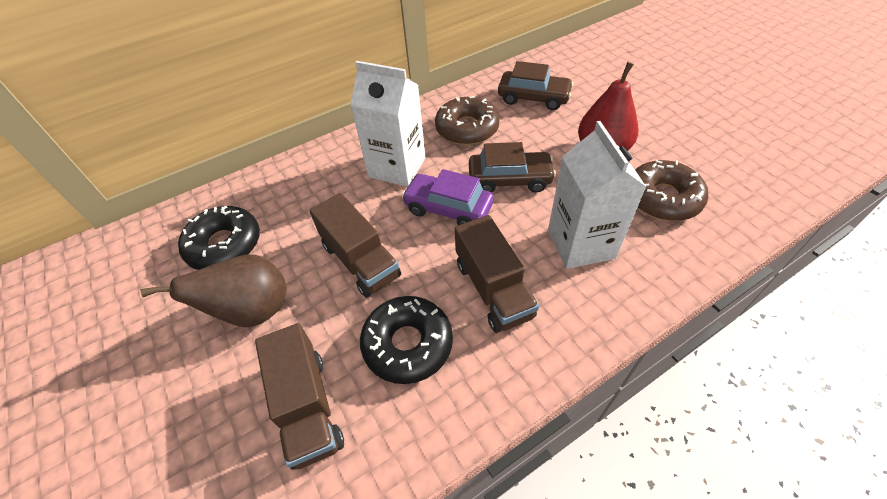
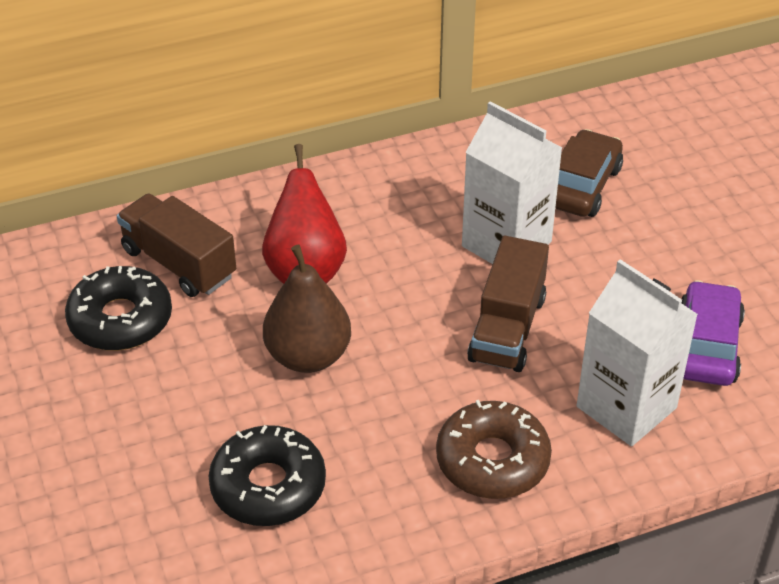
brown car: [469,142,556,193] [498,61,574,110] = 2 -> [555,129,623,217] = 1
brown donut: [435,96,500,145] [635,160,708,221] = 2 -> [436,400,552,499] = 1
brown truck: [255,323,344,469] [310,193,401,298] [455,215,539,333] = 3 -> [117,193,236,297] [467,236,549,372] = 2

